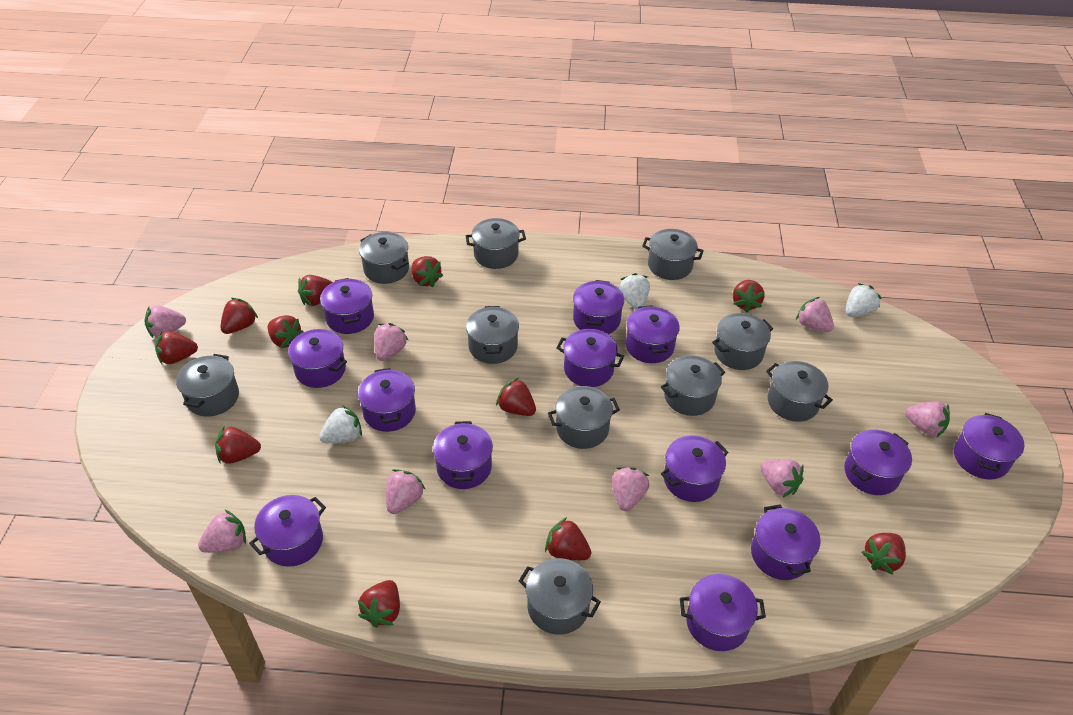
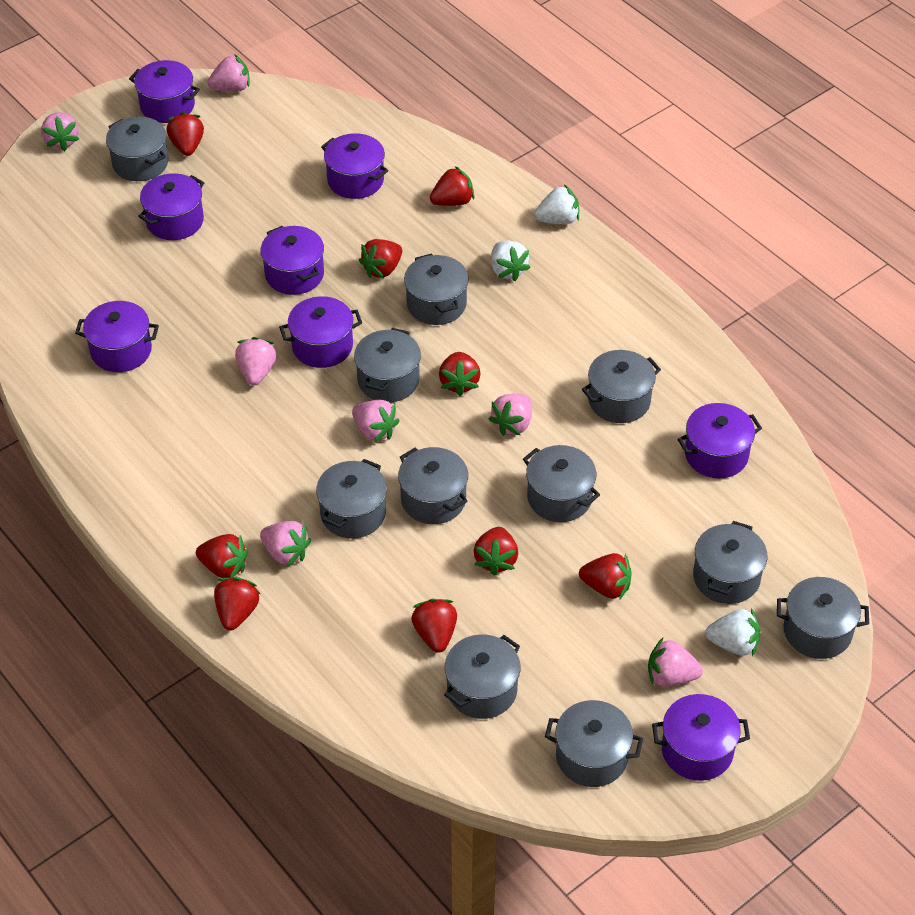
grey pot: [176,354,239,417] [359,232,409,284] [466,218,526,269] [466,306,519,364] [519,558,601,635] [548,386,620,449] [642,229,704,280] [661,355,725,416] [712,313,773,370] [766,361,833,422] = 10 -> [106,117,169,181] [316,459,387,538] [354,328,421,402] [398,447,468,524] [404,253,469,325] [444,634,520,719] [523,445,600,522] [545,700,643,787] [582,350,661,423] [693,521,767,604] [777,577,869,659] = 11
pink strawberry: [145,305,186,338] [198,510,246,553] [374,323,408,361] [386,469,425,514] [612,467,649,511] [760,459,804,497] [796,297,834,332] [905,401,950,437] = 8 -> [41,112,79,151] [208,54,250,92] [235,337,277,386] [260,521,311,567] [352,400,400,443] [489,394,532,436] [648,638,703,687] = 7
purple pot: [249,495,326,567] [287,329,347,388] [320,278,374,334] [358,368,416,432] [433,421,493,489] [556,329,624,387] [573,280,624,334] [626,305,680,363] [661,435,728,502] [680,574,766,651] [751,504,821,580] [844,429,912,495] [954,413,1024,480] = 13 -> [75,301,159,372] [129,60,200,123] [138,173,204,240] [261,226,324,295] [279,296,362,368] [321,133,388,199] [652,694,750,781] [678,403,762,478] = 8
red strawberry: [155,331,198,364] [215,426,261,464] [220,298,258,334] [268,315,304,348] [298,275,333,306] [358,580,400,628] [412,256,443,287] [496,378,536,416] [545,517,591,560] [733,280,765,313] [861,533,906,575] = 11 -> [167,112,204,156] [196,534,248,578] [214,577,260,630] [359,239,402,278] [411,599,457,653] [430,166,474,206] [439,352,480,396] [474,527,518,576] [579,553,632,600] = 9

